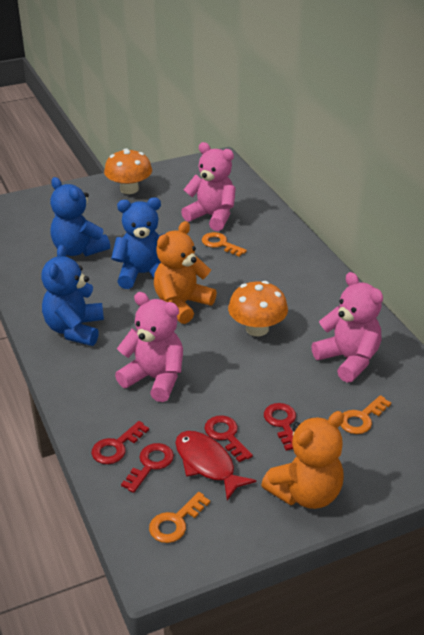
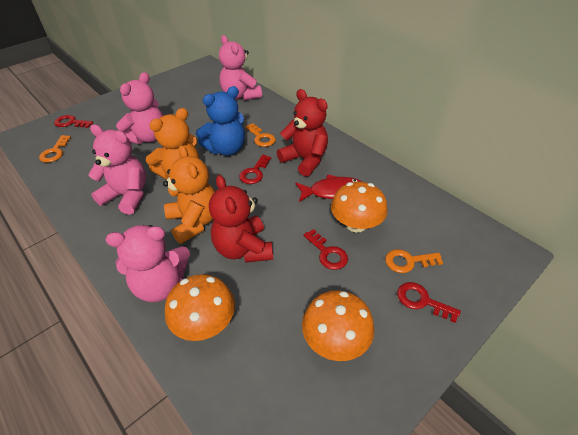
blue teddy bear: [41,245,104,346] [50,177,110,256] [111,198,166,289] = 3 -> [196,86,245,156] = 1
orange mushroom: [104,148,152,194] [228,281,288,336] = 2 -> [165,274,235,341] [302,290,374,361] [331,182,387,233] = 3
pink teddy bear: [115,292,183,402] [181,142,236,231] [311,272,383,383] = 3 -> [88,124,146,215] [106,225,190,302] [116,72,163,144] [219,35,262,100] = 4
red teddy bear: none = 0 -> [209,175,273,263] [277,89,328,177] = 2

